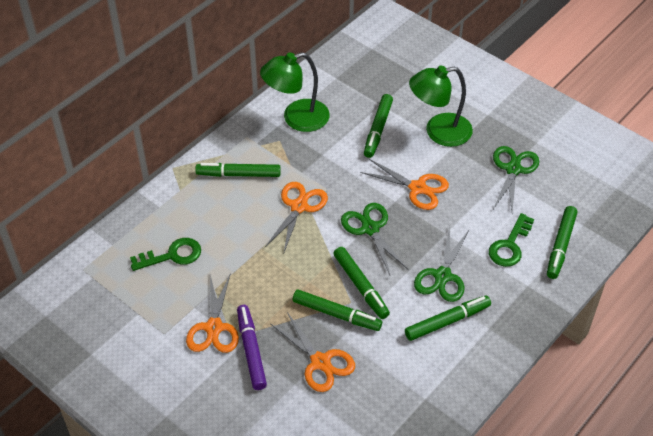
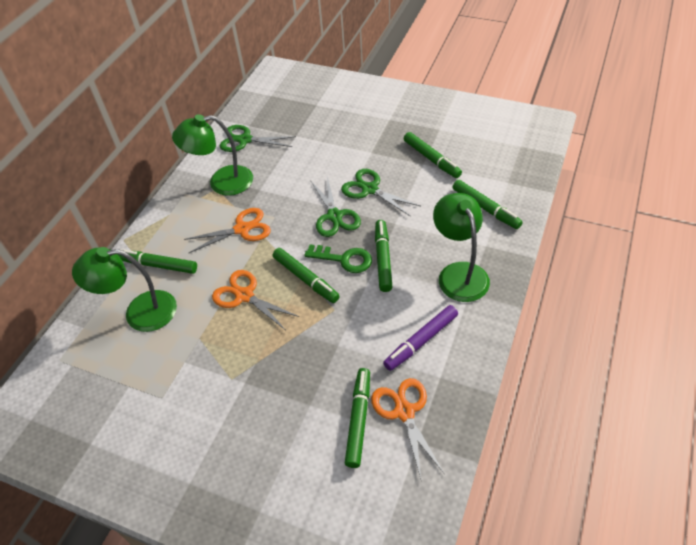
green key: [130,238,201,271] [489,213,534,267] = 2 -> [304,245,372,273] = 1
green lamp: [260,52,330,132] [409,66,473,147] = 2 -> [72,247,177,332] [172,114,253,196] [433,193,490,302] = 3
orange scissors: [186,273,239,353] [265,182,328,252] [271,312,355,392] [360,159,449,210] = 4 -> [184,208,271,253] [212,270,299,330] [371,378,444,479] = 3

